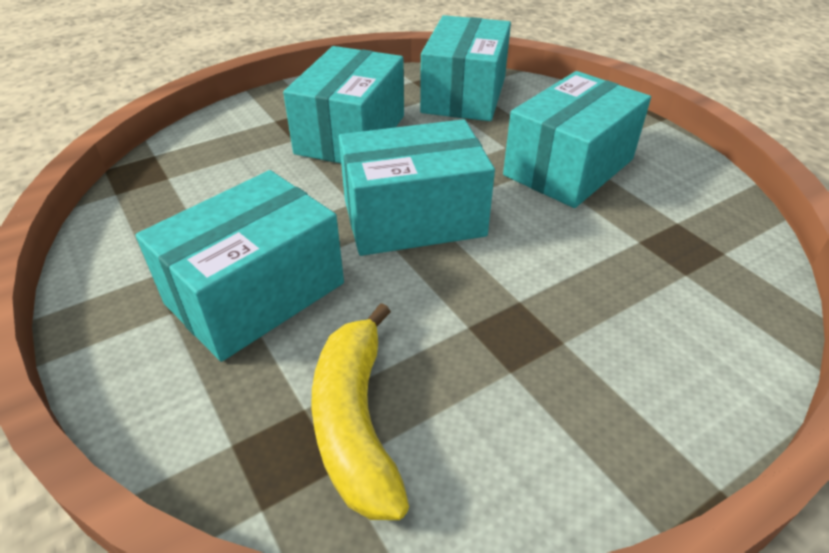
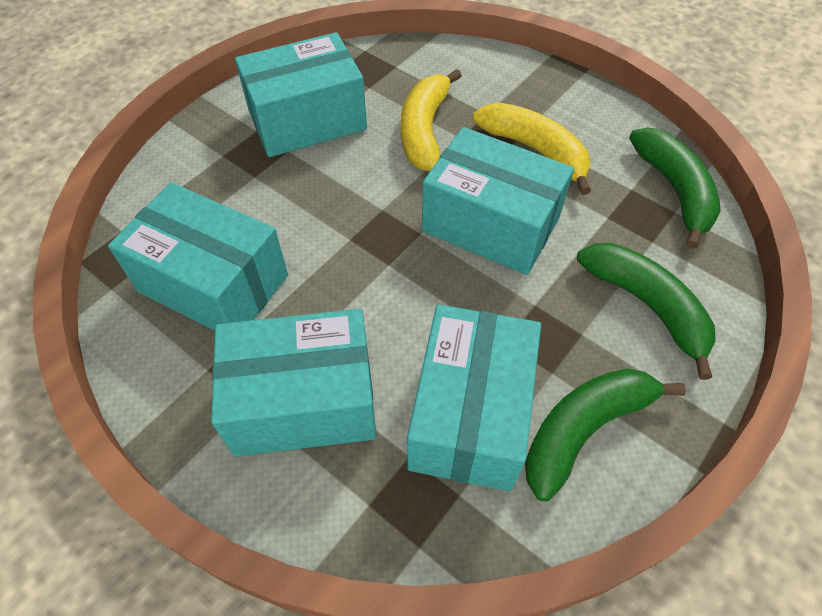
green banana: none = 0 -> [525,368,686,502] [577,243,716,380] [629,127,721,249] = 3
yellow banana: [311,303,409,520] = 1 -> [401,69,462,171] [473,103,591,195] = 2

